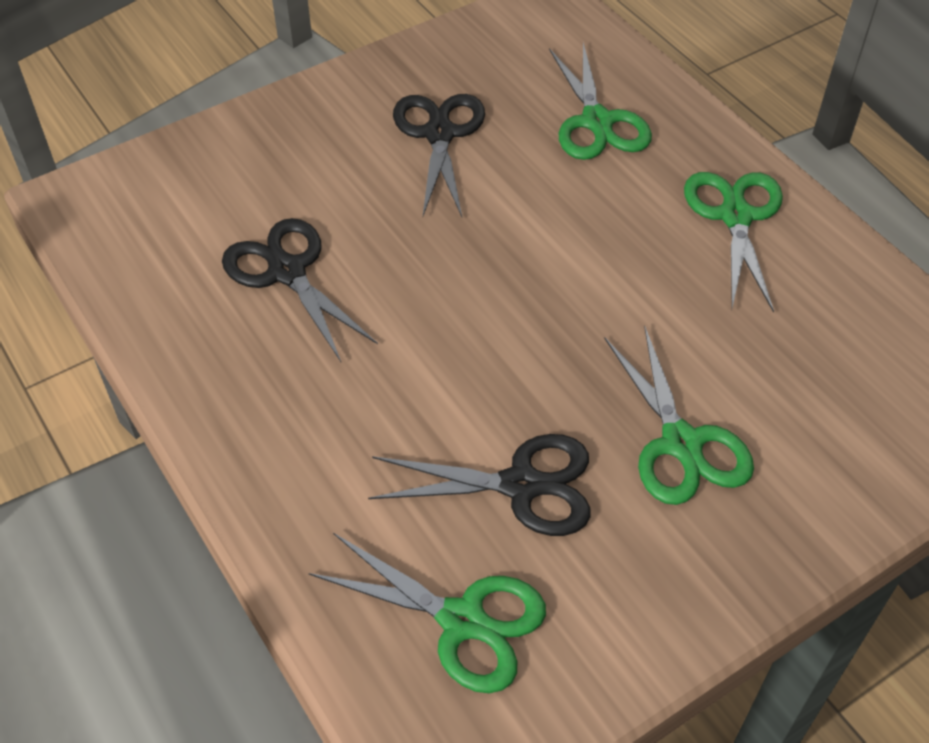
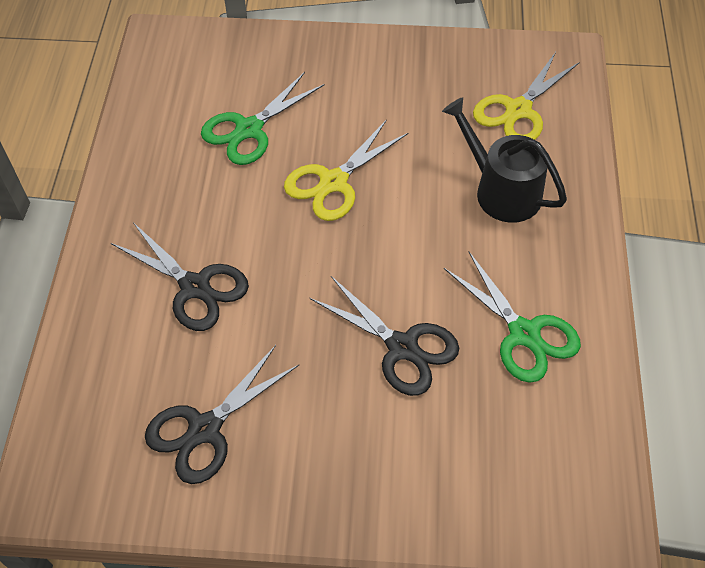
black watering can: none = 0 -> [442,97,567,223] = 1
green scissors: [309,533,546,693] [549,43,652,160] [604,325,754,505] [684,172,783,313] = 4 -> [201,72,324,165] [444,252,581,383] = 2
yellow scissors: none = 0 -> [284,119,409,221] [473,52,580,140] = 2

